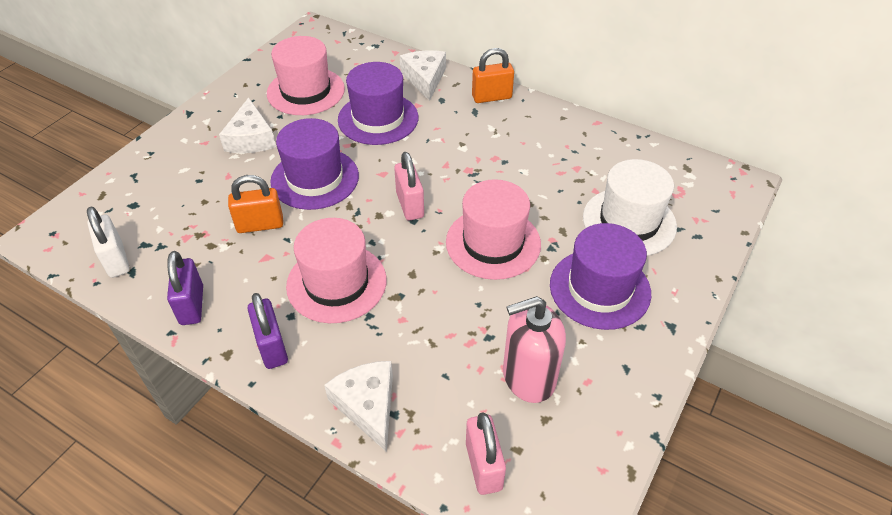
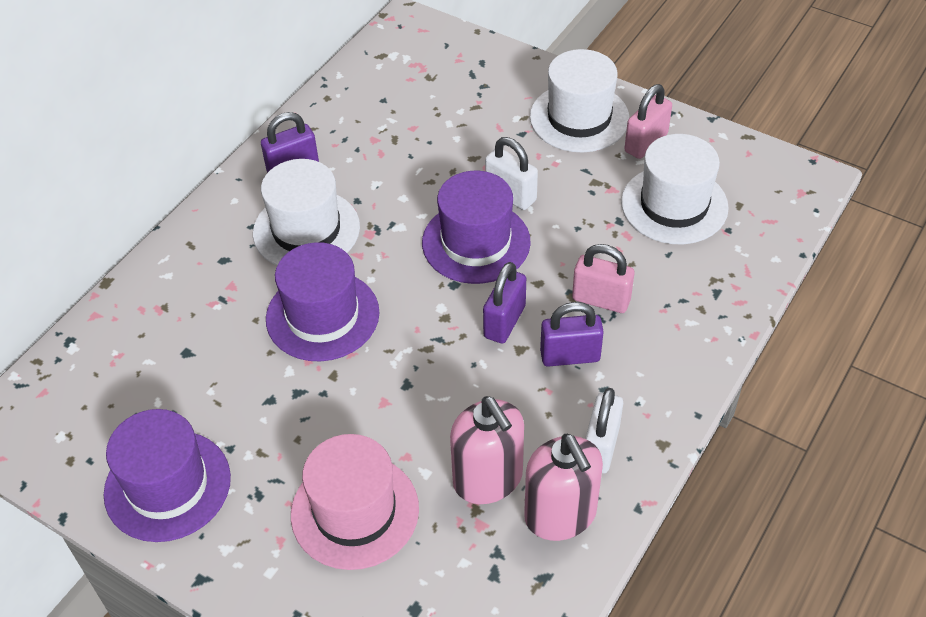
orange padlock: [228,175,283,233] [472,48,514,103] = 2 -> none = 0
pink hat: [267,36,345,115] [286,218,387,323] [446,179,541,280] = 3 -> [291,434,419,570] = 1
pink soap dispenser: [503,296,566,403] = 1 -> [450,396,524,504] [524,434,603,541] = 2
purple padlock: [167,251,203,325] [247,293,288,369] = 2 -> [261,112,319,172] [483,262,526,344] [540,302,604,367] = 3
white cheese: [219,98,276,153] [324,361,393,452] [400,50,446,101] = 3 -> none = 0
white hat: [583,159,677,256] = 1 -> [253,159,360,266] [530,49,630,152] [621,134,729,244] = 3
white padlock: [87,206,130,278] = 1 -> [485,137,538,210] [585,388,623,473] = 2

